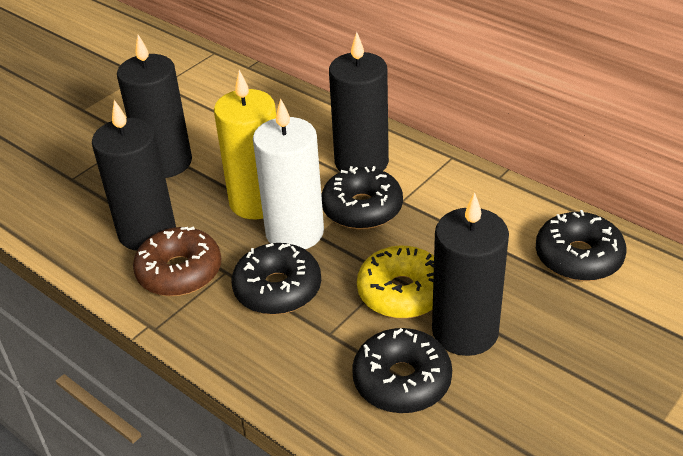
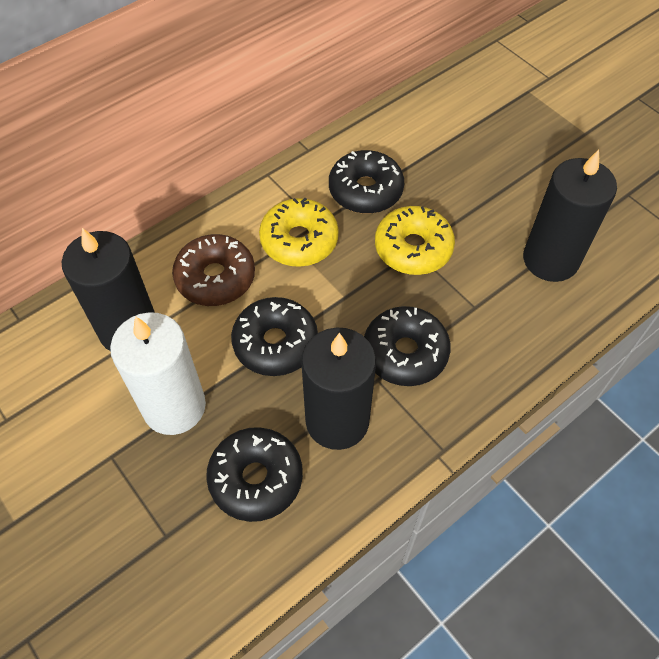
black candle: [92,100,176,251] [117,35,192,178] [329,32,389,172] [432,192,509,356] = 4 -> [62,228,155,351] [301,327,376,450] [523,150,617,282] = 3
yellow candle: [214,70,276,219] = 1 -> none = 0
yellow donut: [357,246,434,319] = 1 -> [259,198,339,267] [375,206,455,275] = 2

